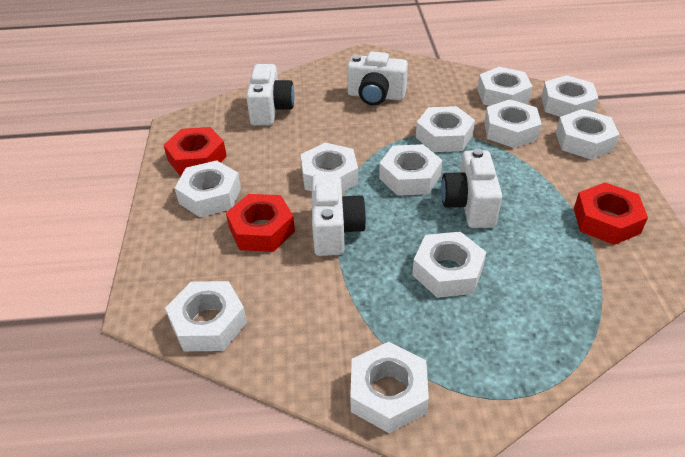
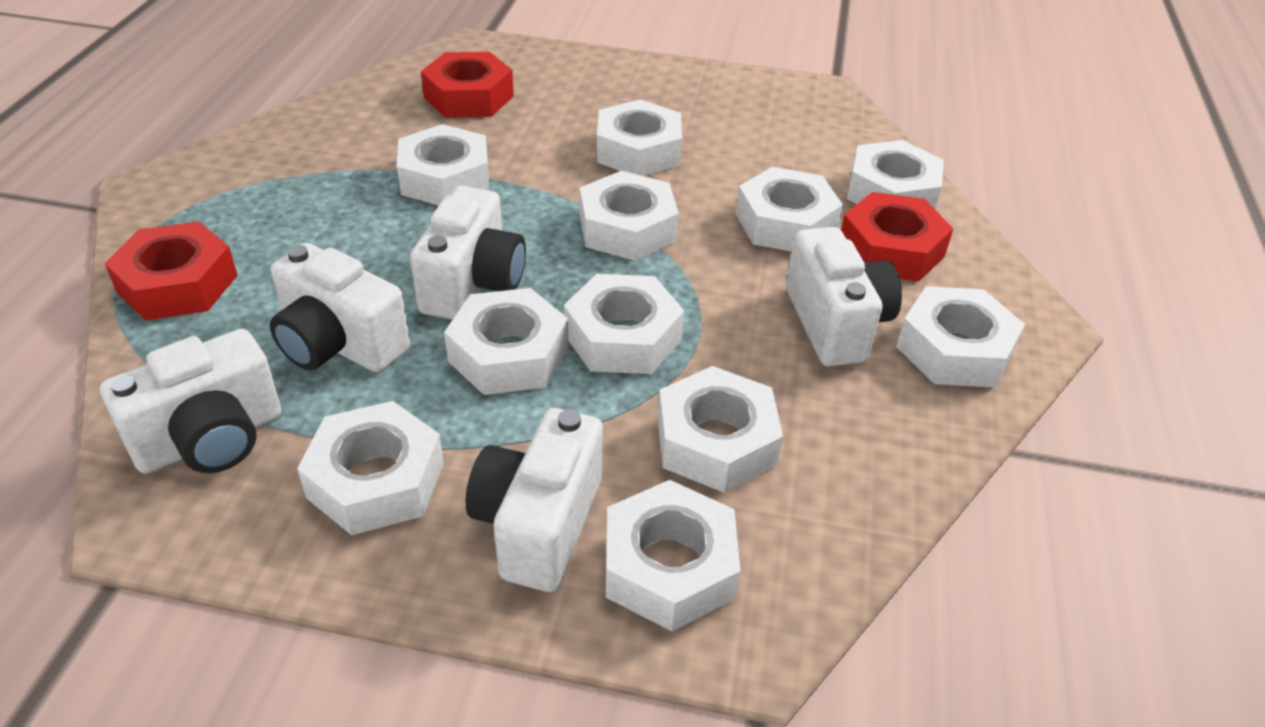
white camera: [246,64,294,126] [312,174,367,256] [347,52,408,105] [441,148,502,228] = 4 -> [100,329,281,474] [270,243,410,373] [410,186,526,320] [466,408,603,592] [786,227,902,366] = 5

